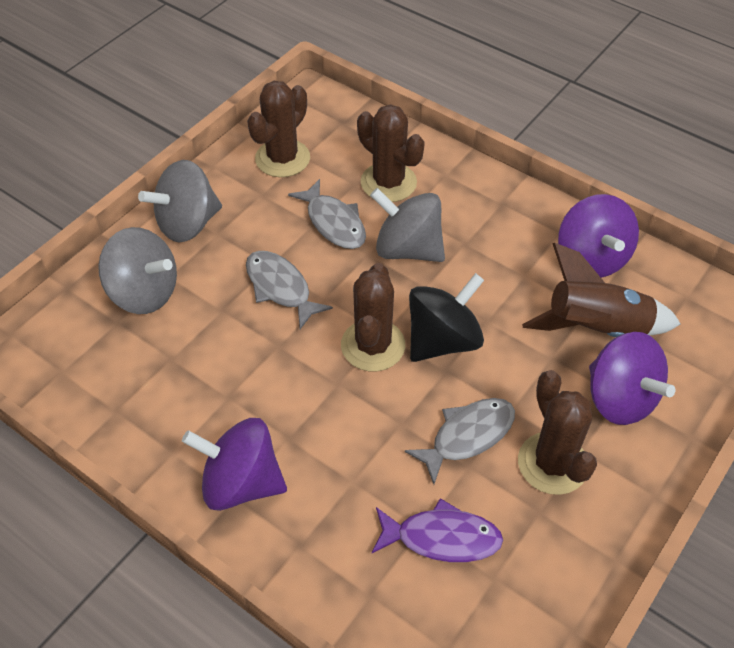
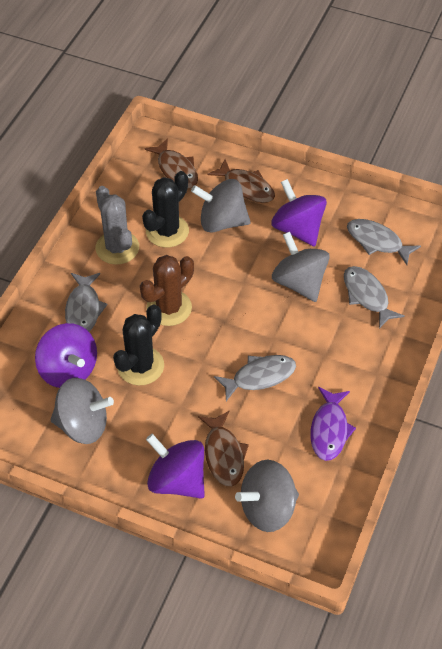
black cactus: none = 0 -> [113,305,164,385] [142,171,189,247] = 2
black spinning top: [409,273,484,362] = 1 -> none = 0
brown cactus: [247,81,310,177] [341,263,405,371] [357,104,425,202] [518,370,597,495] = 4 -> [140,255,194,326] = 1
brown fish: none = 0 -> [144,138,198,189] [198,411,249,487] [208,159,275,203] = 3
brown rocket: [522,243,681,337] = 1 -> none = 0
grey cactus: none = 0 -> [96,186,139,265] = 1
grey fish: [246,251,333,329] [288,179,366,249] [405,398,515,484] = 3 -> [65,273,107,332] [214,355,296,401] [344,266,405,329] [347,219,421,265] = 4
grey spinning top: [98,227,177,314] [138,160,222,243] [370,188,445,262] = 3 -> [51,378,114,444] [191,179,251,233] [235,460,299,532] [272,232,330,302] = 4

